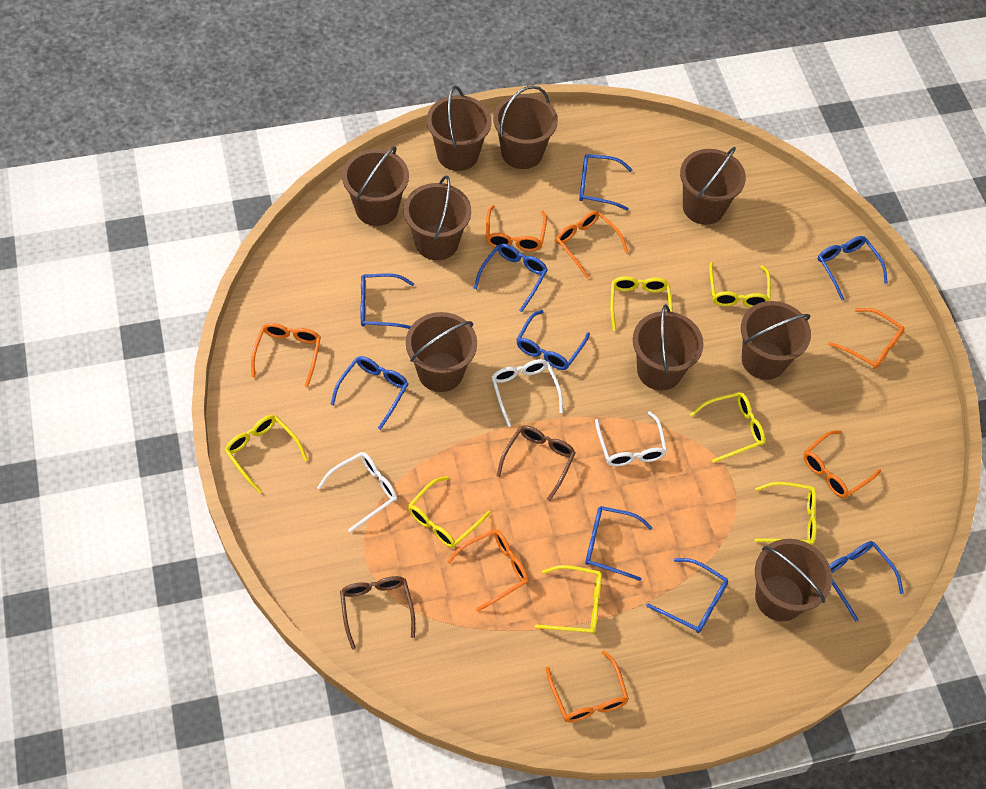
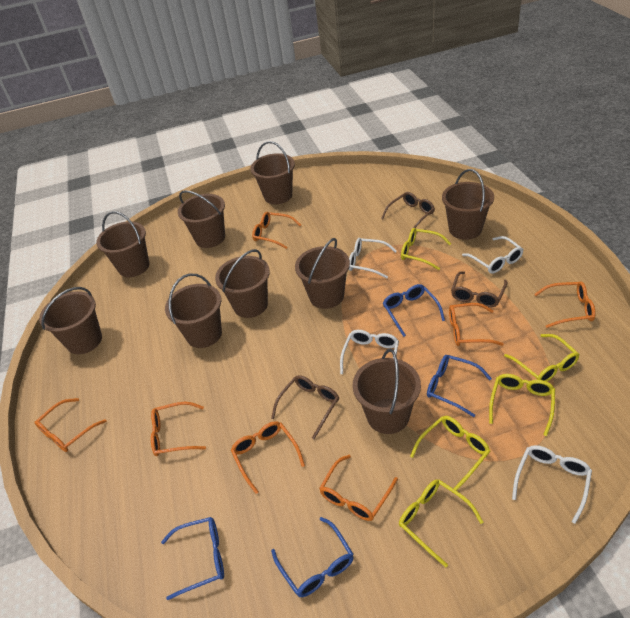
blue glasses: [331,356,408,430] [361,273,414,329] [474,244,548,312] [516,310,590,370] [579,154,633,211] [585,506,653,581] [646,558,728,633] [818,236,888,301] [830,541,904,622] = 9 -> [161,517,224,600] [271,517,354,597] [383,284,445,337] [427,355,492,417] = 4
brown glasses: [340,576,415,650] [497,425,576,501] = 2 -> [271,375,339,439] [381,192,435,232] [451,271,508,308] = 3
white glasses: [317,452,397,532] [491,359,563,427] [595,411,667,467] = 3 -> [340,330,399,374] [349,238,397,279] [462,236,523,274] [512,445,592,524] = 4
yellow glasses: [224,415,308,494] [408,476,491,548] [535,565,602,634] [611,276,673,331] [690,392,765,463] [709,262,771,308] [755,482,817,545] = 7 -> [399,479,483,568] [401,228,451,270] [410,416,490,491] [489,374,555,436] [504,334,580,382] = 5

